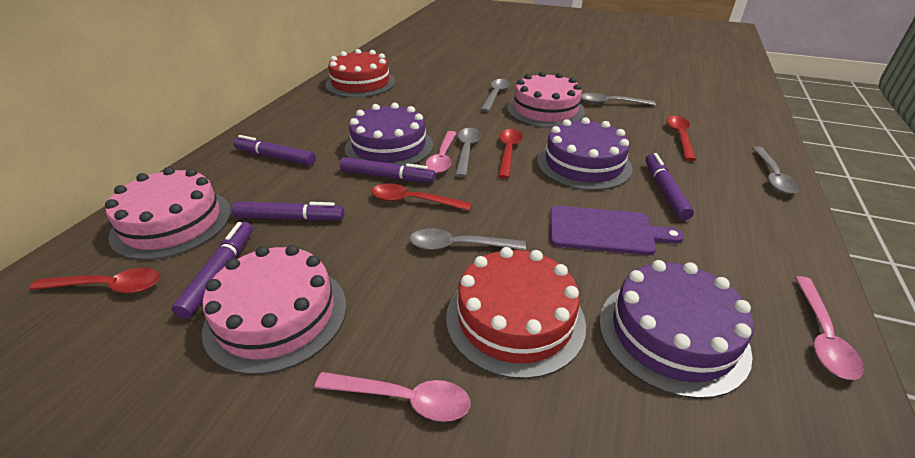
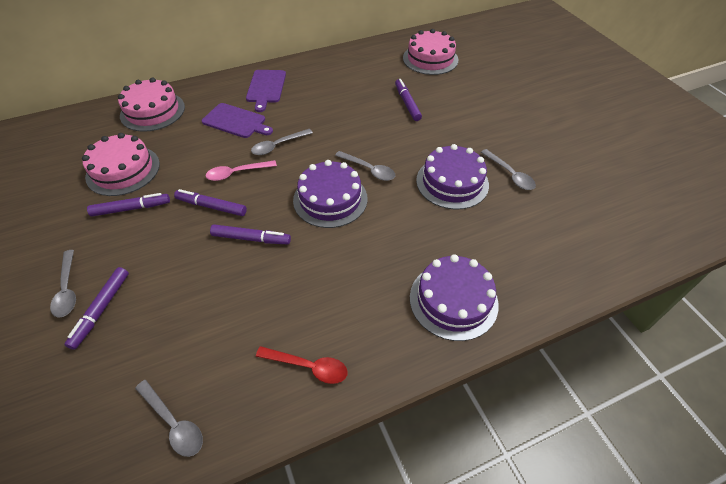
pink spoon: [315,372,471,422] [425,131,456,173] [795,276,864,380] = 3 -> [206,160,277,181] = 1
purple cutting board: [550,206,684,255] = 1 -> [202,103,273,138] [246,70,286,112] = 2
red cake: [325,49,396,98] [446,247,586,379] = 2 -> none = 0
red spoon: [29,268,160,293] [371,183,472,211] [498,129,523,179] [666,116,696,161] = 4 -> [256,346,348,384] = 1

